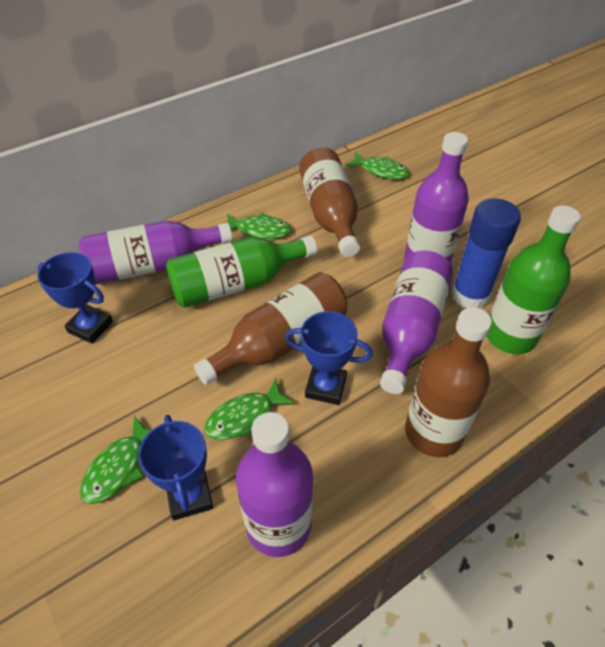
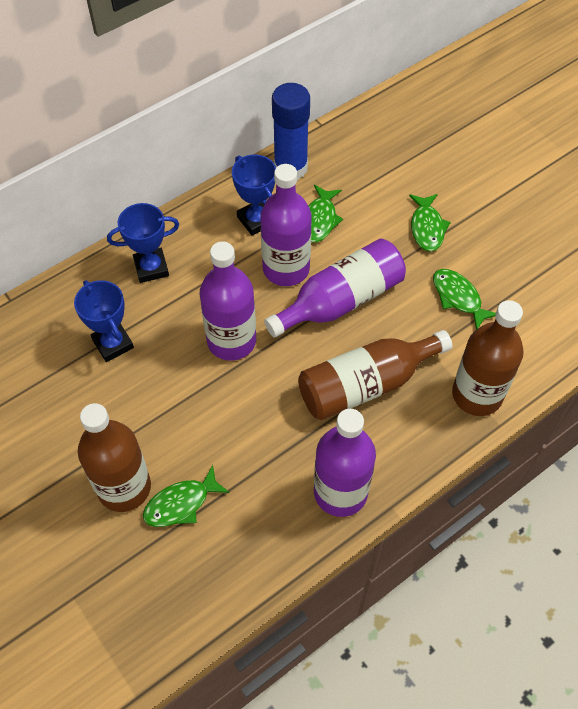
green bottle: [166,236,317,308] [487,205,580,354] = 2 -> none = 0

